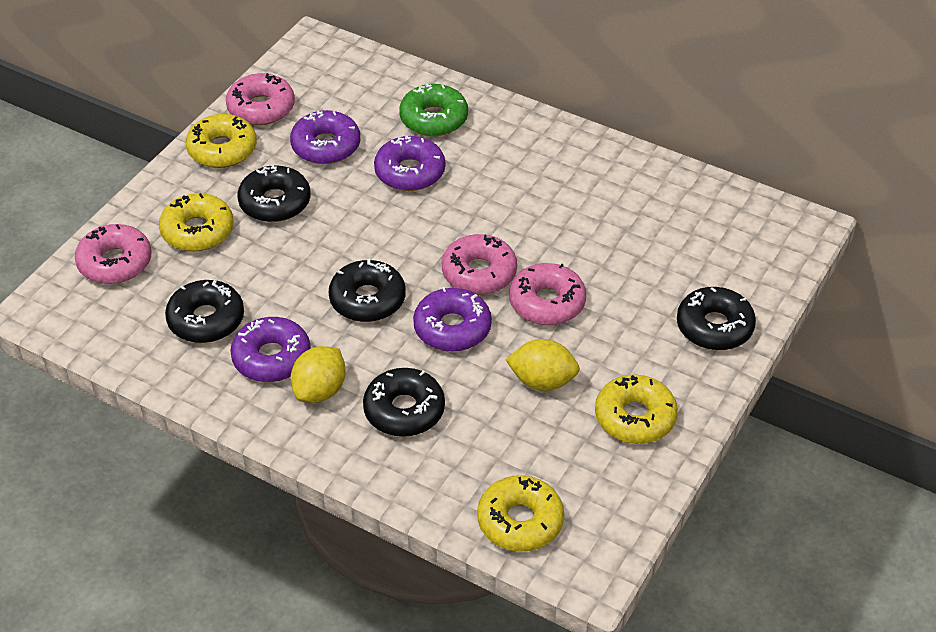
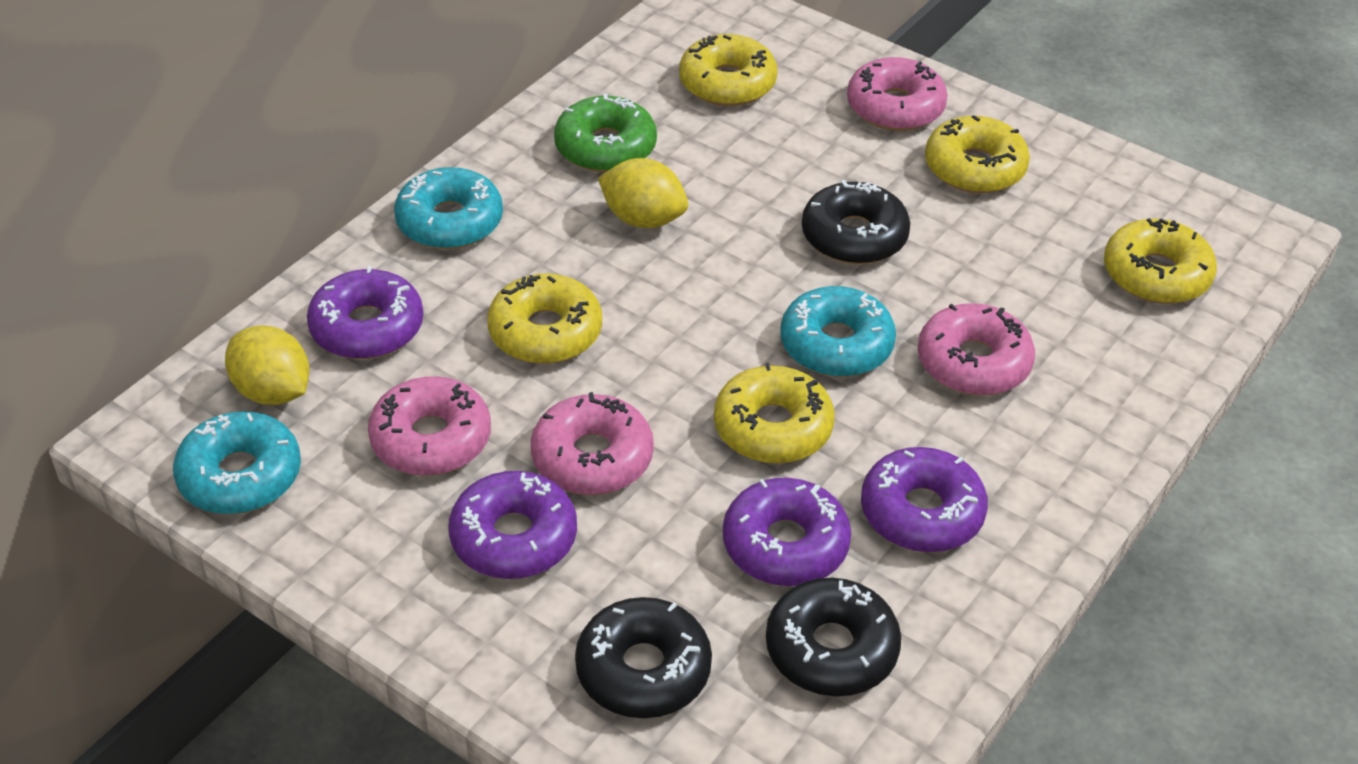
black donut: [165,279,244,343] [237,165,310,222] [329,259,406,322] [363,368,445,437] [677,287,756,350] = 5 -> [575,597,712,718] [766,578,901,696] [802,180,910,264] = 3
turquoise donut: none = 0 -> [173,412,301,514] [394,167,503,250] [780,286,896,377] = 3
yellow donut: [159,193,234,251] [186,114,257,168] [477,475,564,552] [595,375,678,444] = 4 -> [487,273,602,364] [679,34,778,106] [714,363,835,464] [925,115,1030,193] [1104,218,1217,304] = 5

